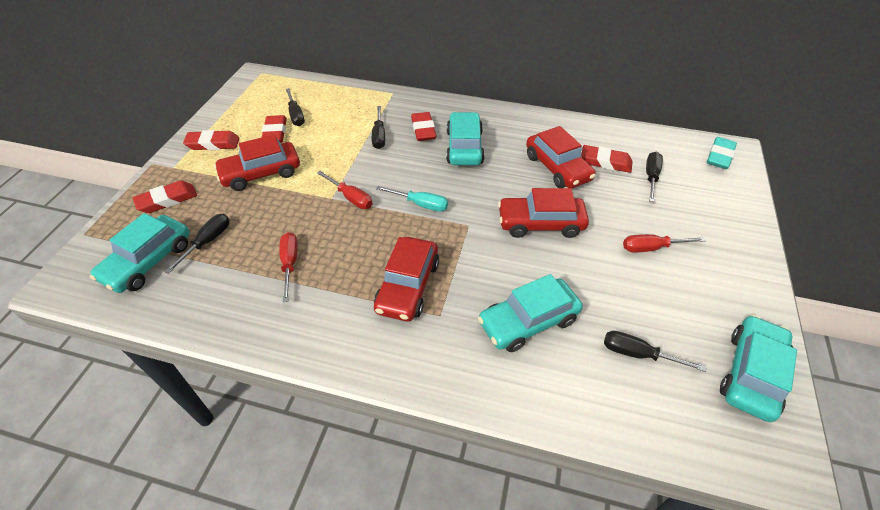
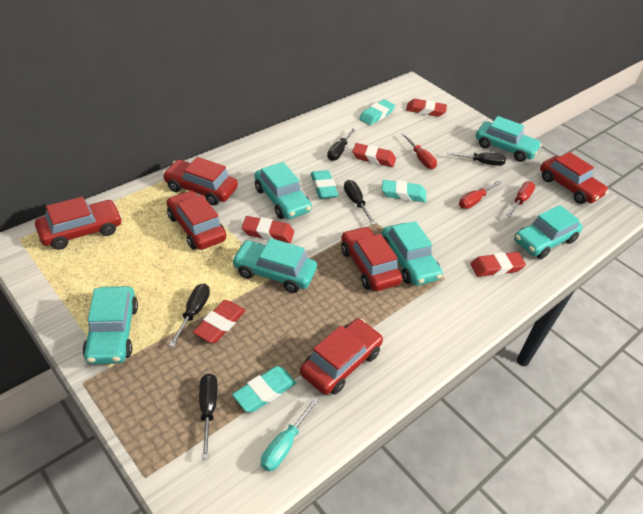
red car: [214,134,300,191] [374,237,439,322] [498,188,589,238] [526,126,596,189] = 4 -> [35,197,122,250] [163,157,238,205] [167,190,226,250] [300,319,383,395] [341,226,402,291] [540,152,609,204] = 6
turquoise car: [90,213,190,293] [446,112,485,165] [478,274,583,352] [720,315,797,422] = 4 -> [82,286,138,364] [232,238,317,293] [254,162,312,219] [382,221,443,286] [476,116,542,162] [514,205,583,259] = 6
turquoise eraser: [707,137,737,169] = 1 -> [232,366,296,412] [311,170,338,199] [359,99,395,125] [382,180,426,202] = 4

